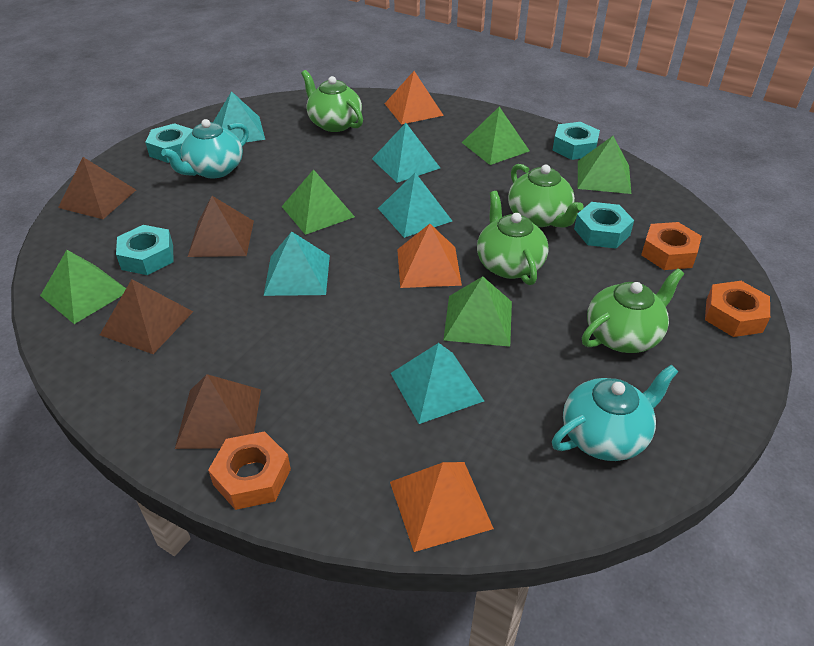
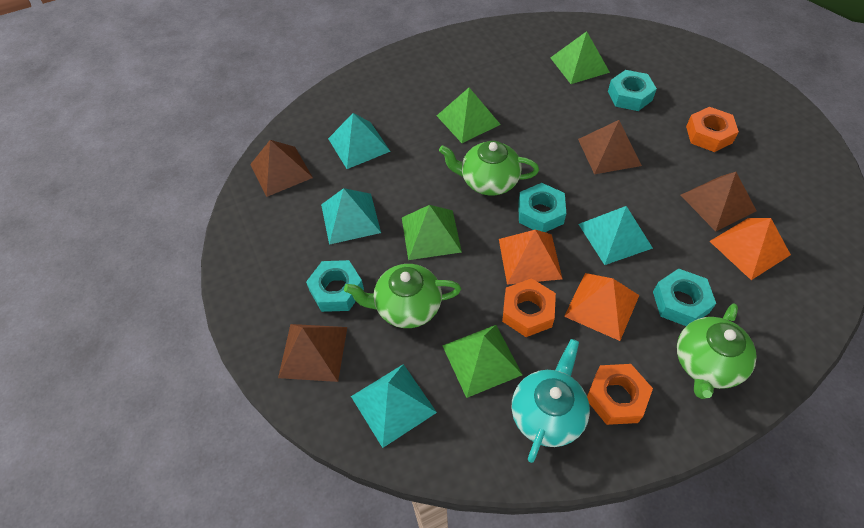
green pyramid: [40,250,126,324] [281,169,355,235] [443,276,512,347] [462,107,529,165] [578,136,631,194] = 5 -> [402,205,462,260] [437,88,501,143] [442,325,522,398] [550,31,610,84] = 4
green teapot: [301,70,363,132] [477,191,549,285] [508,164,584,228] [582,268,684,353] = 4 -> [344,264,461,328] [439,141,539,195] [677,303,757,399] = 3
turquoise pyramid: [213,91,265,142] [264,231,330,296] [372,123,440,183] [378,173,452,238] [391,343,484,424] = 5 -> [321,188,381,245] [328,113,391,169] [351,364,437,448] [579,206,653,265] = 4
turquoise teapot: [161,119,249,179] [552,365,678,461] = 2 -> [512,339,590,463] = 1

